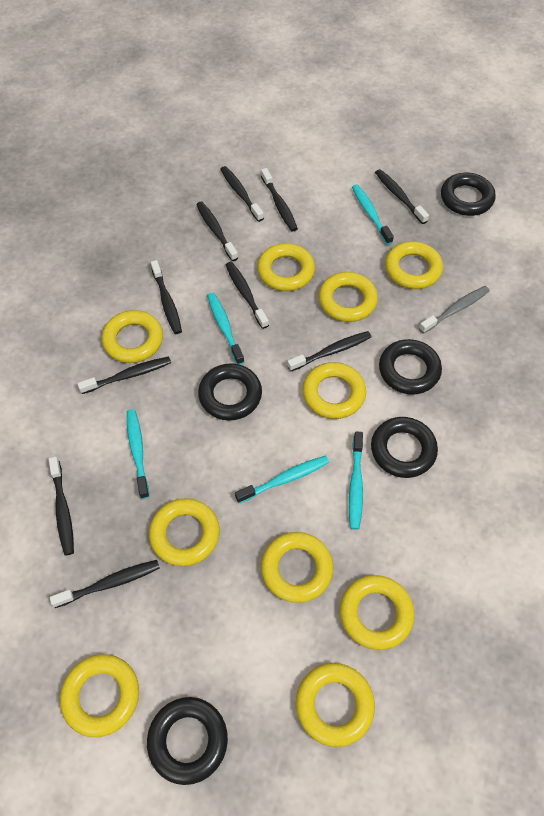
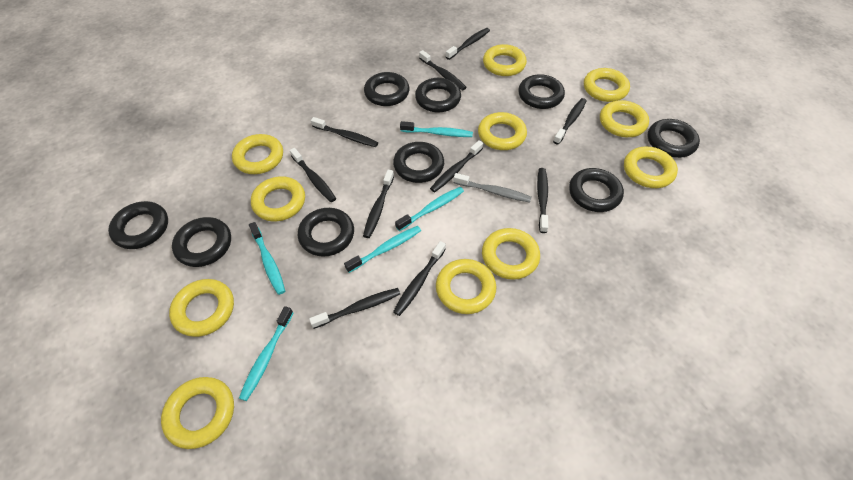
black ring: [147,697,228,785] [198,363,262,421] [371,417,438,478] [379,339,442,394] [441,173,496,216] = 5 -> [108,201,168,249] [172,217,231,267] [298,208,354,257] [364,72,410,106] [393,142,444,183] [415,78,461,112] [518,74,565,109] [569,168,624,212] [648,119,700,158] = 9
yellow ring: [60,654,139,737] [102,310,163,363] [149,498,220,566] [257,243,315,291] [261,532,333,603] [296,663,375,747] [303,362,366,419] [319,272,378,322] [340,575,415,650] [385,241,443,289] = 10 -> [161,377,234,449] [169,279,234,337] [232,134,283,174] [251,176,305,221] [436,259,496,314] [478,112,527,150] [482,228,540,280] [483,44,527,76] [584,68,630,102] [600,100,649,137] [624,147,678,188] = 11

